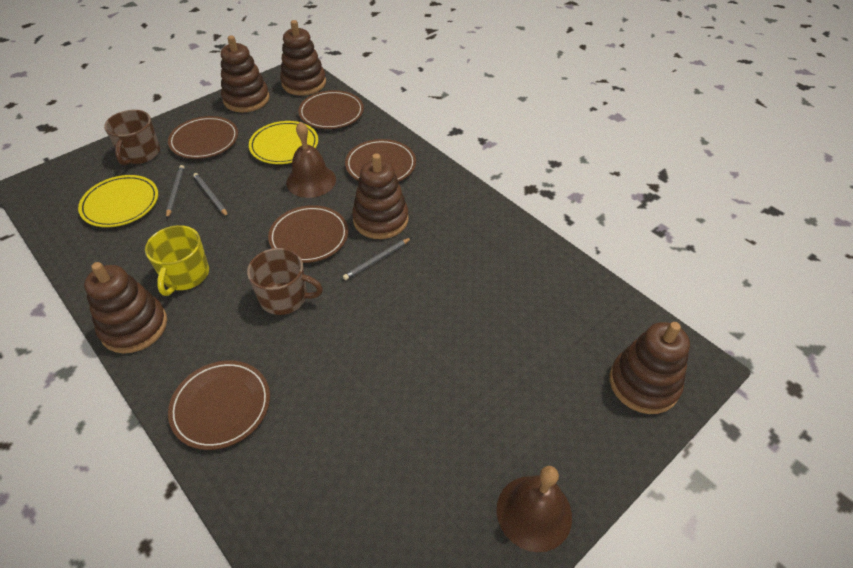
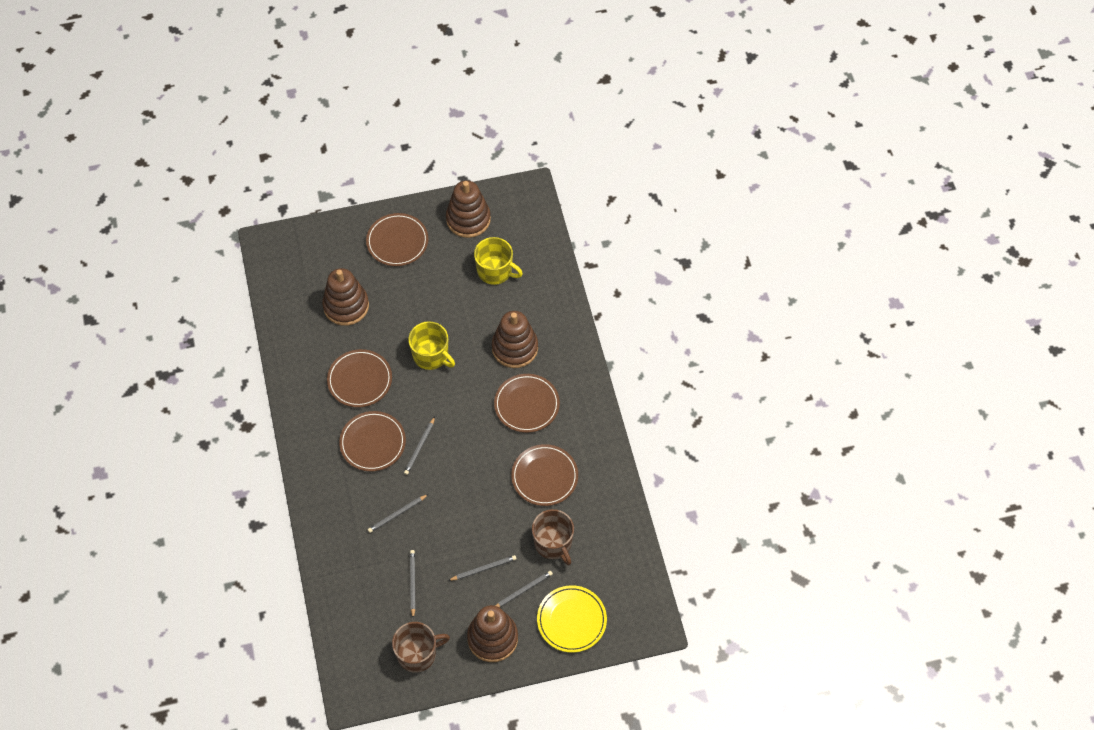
brown bell: [286,122,336,198] [497,466,572,552] = 2 -> none = 0
brown stacking toy: [84,262,167,354] [221,35,270,113] [280,20,326,96] [352,153,409,239] [609,322,690,414] = 5 -> [322,268,369,326] [446,180,491,238] [467,605,518,662] [492,311,538,368] = 4
grey pencil: [166,165,184,218] [193,173,228,217] [343,238,411,280] = 3 -> [368,494,428,533] [404,417,435,475] [410,550,415,618] [448,555,517,581] [495,571,553,607] = 5
yellow mug: [145,225,209,296] = 1 -> [408,321,455,370] [474,237,523,285] = 2
yellow plate: [78,175,158,227] [249,121,318,164] = 2 -> [537,585,607,653] = 1

